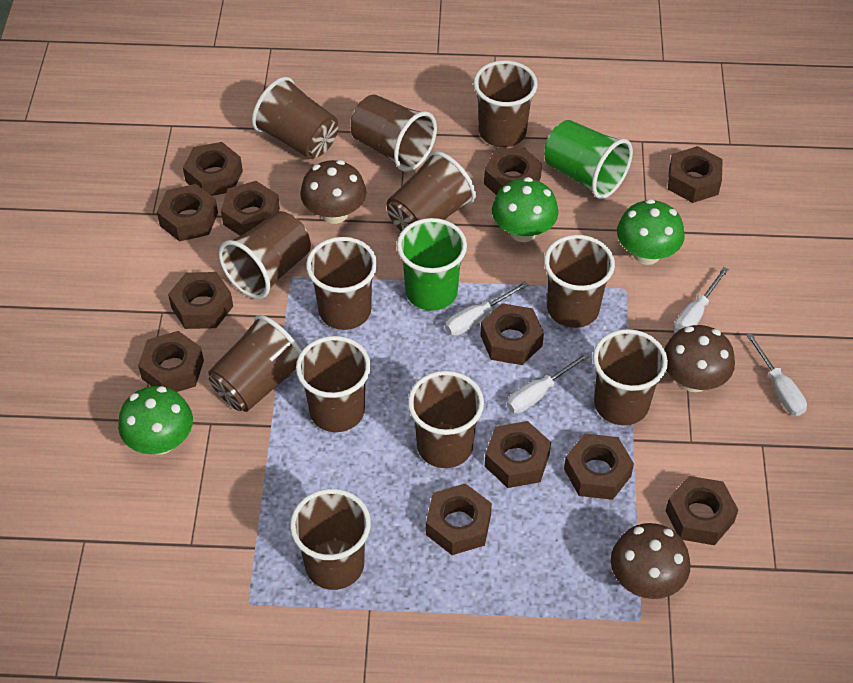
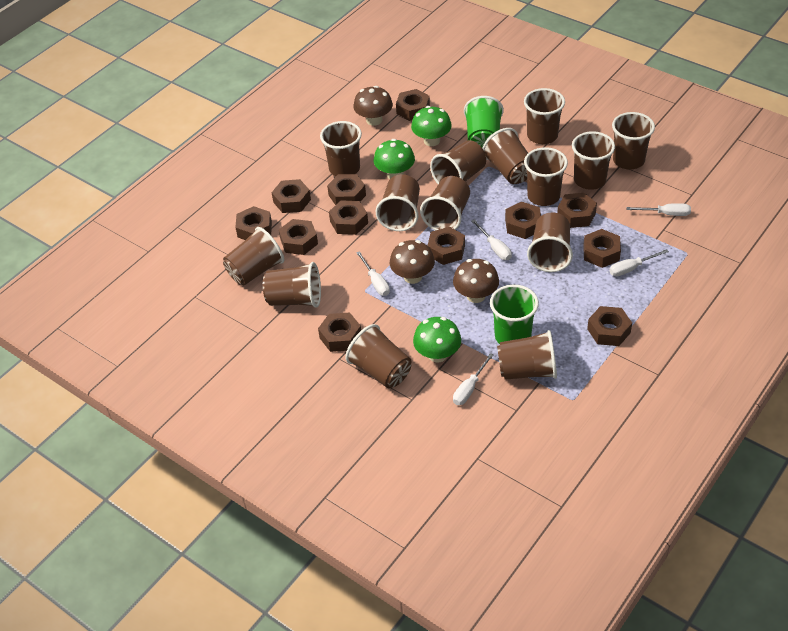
brown cup: [208,315,302,412] [219,211,311,299] [252,77,338,159] [290,489,371,590] [296,336,371,432] [306,237,377,330] [351,95,437,172] [387,151,476,232] [408,371,484,468] [473,60,538,147] [544,235,615,328] [593,329,668,425] = 12 -> [223,227,284,285] [263,262,321,308] [320,121,362,176] [346,324,411,388] [376,174,420,231] [420,176,470,230] [430,140,486,184] [482,128,528,184] [497,330,557,380] [524,88,565,144] [524,147,568,206] [527,212,573,272] [572,131,615,190] [612,112,655,170] = 14
white screwdriver: [445,281,529,336] [507,352,590,413] [674,267,729,333] [746,333,807,416] = 4 -> [356,251,390,296] [453,353,493,405] [472,219,512,260] [609,249,669,276] [626,203,691,216] = 5

